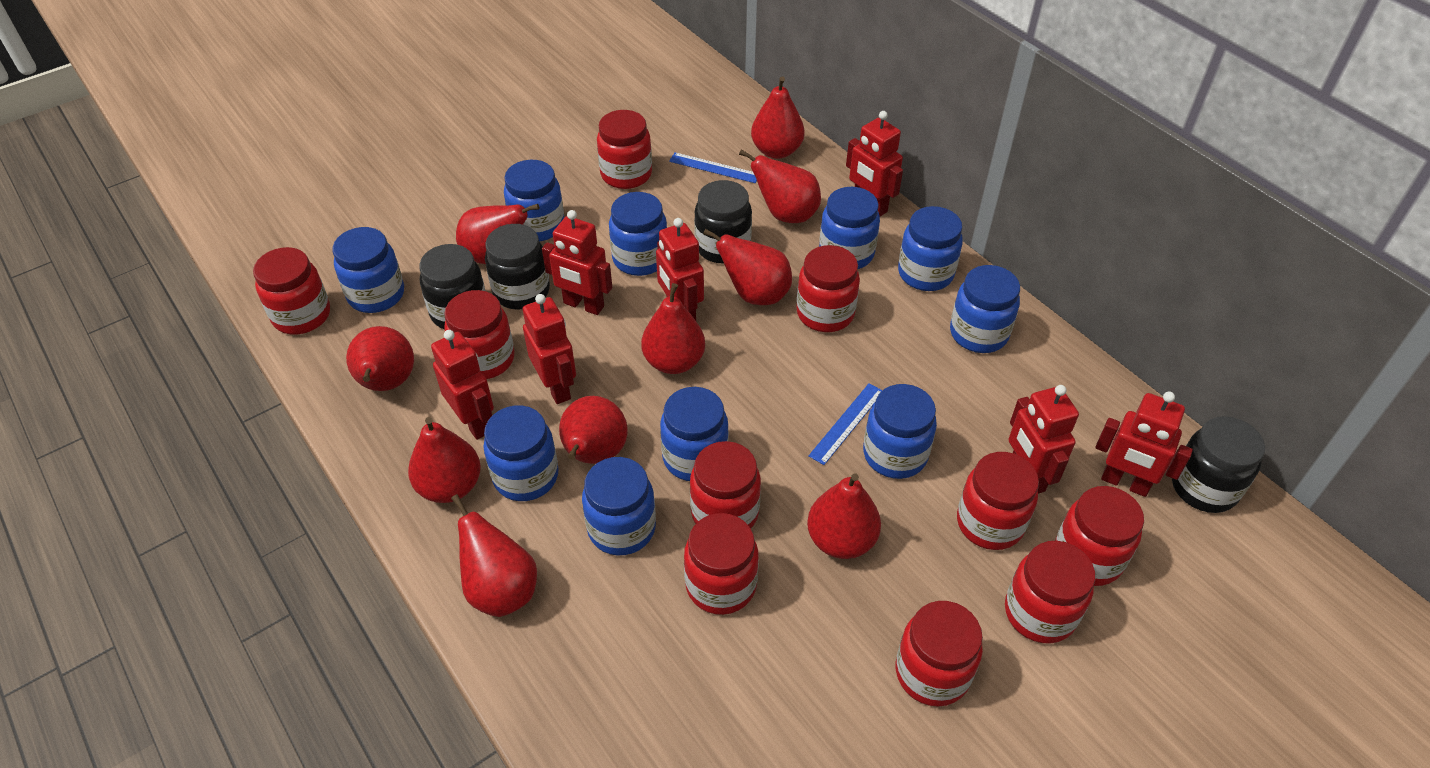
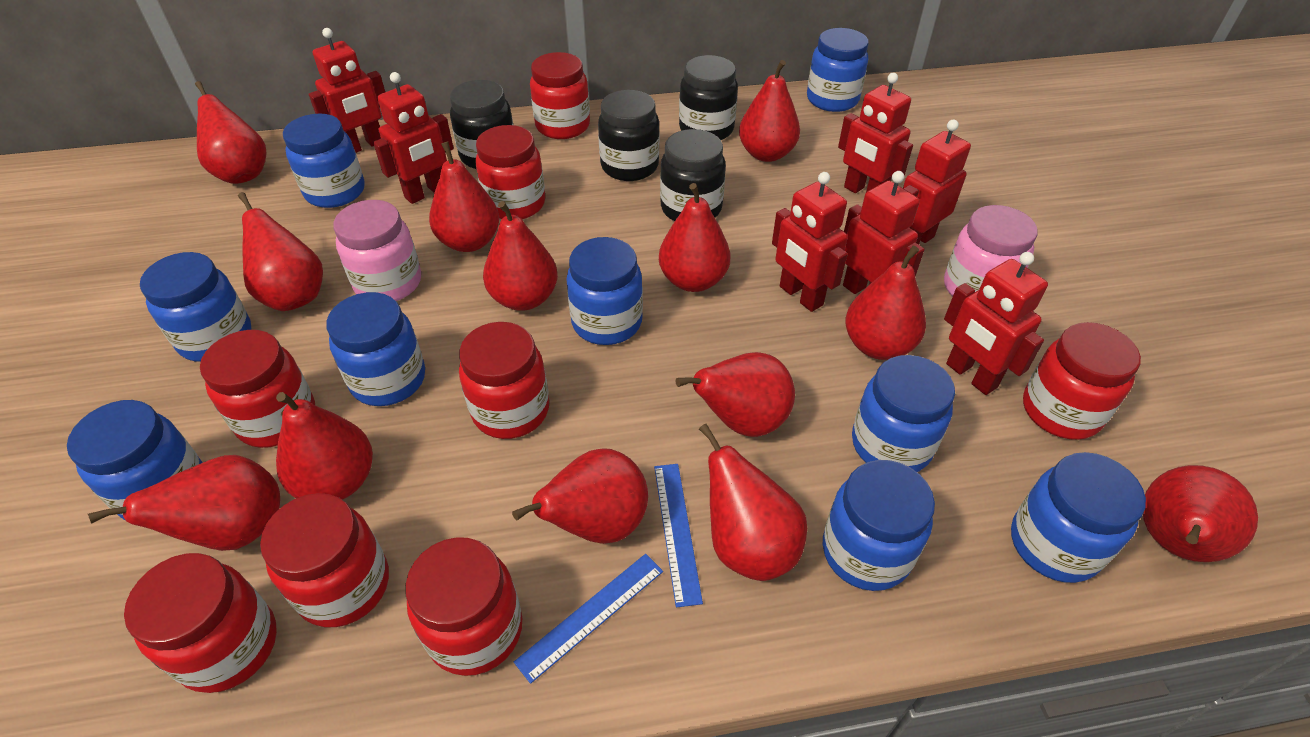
blue jar: [333,227,404,313] [483,405,559,501] [504,160,564,241] [582,457,656,555] [609,192,667,276] [660,387,729,481] [819,187,880,269] [863,384,937,479] [898,206,963,291] [950,265,1020,353] = 10 -> [67,400,203,521] [140,252,251,362] [283,114,365,208] [326,292,425,406] [566,237,643,345] [807,28,868,112] [823,460,935,591] [852,355,955,472] [1011,452,1146,583] = 9
pink jar: none = 0 -> [333,200,421,301] [944,205,1037,296] = 2
red jar: [253,247,330,334] [444,290,515,379] [597,110,652,189] [684,513,759,615] [690,441,761,528] [796,245,860,332] [896,601,983,707] [957,452,1039,550] [1005,541,1095,644] [1055,486,1144,586] = 10 -> [124,553,277,693] [200,330,315,448] [260,493,389,627] [405,537,522,676] [459,322,549,439] [475,125,545,219] [530,52,590,139] [1023,322,1141,440] = 8
red pear: [346,326,414,391] [408,417,481,503] [451,494,537,617] [456,204,539,264] [559,396,628,464] [641,283,705,374] [703,229,792,305] [739,150,821,223] [751,77,805,159] [807,473,881,559] = 10 -> [88,455,280,551] [195,81,266,184] [238,192,323,311] [276,392,373,500] [429,142,500,252] [483,201,558,311] [512,448,648,544] [659,183,731,292] [675,352,795,437] [699,424,807,581] [739,60,800,162] [845,246,926,360] [1143,465,1258,562] = 13

